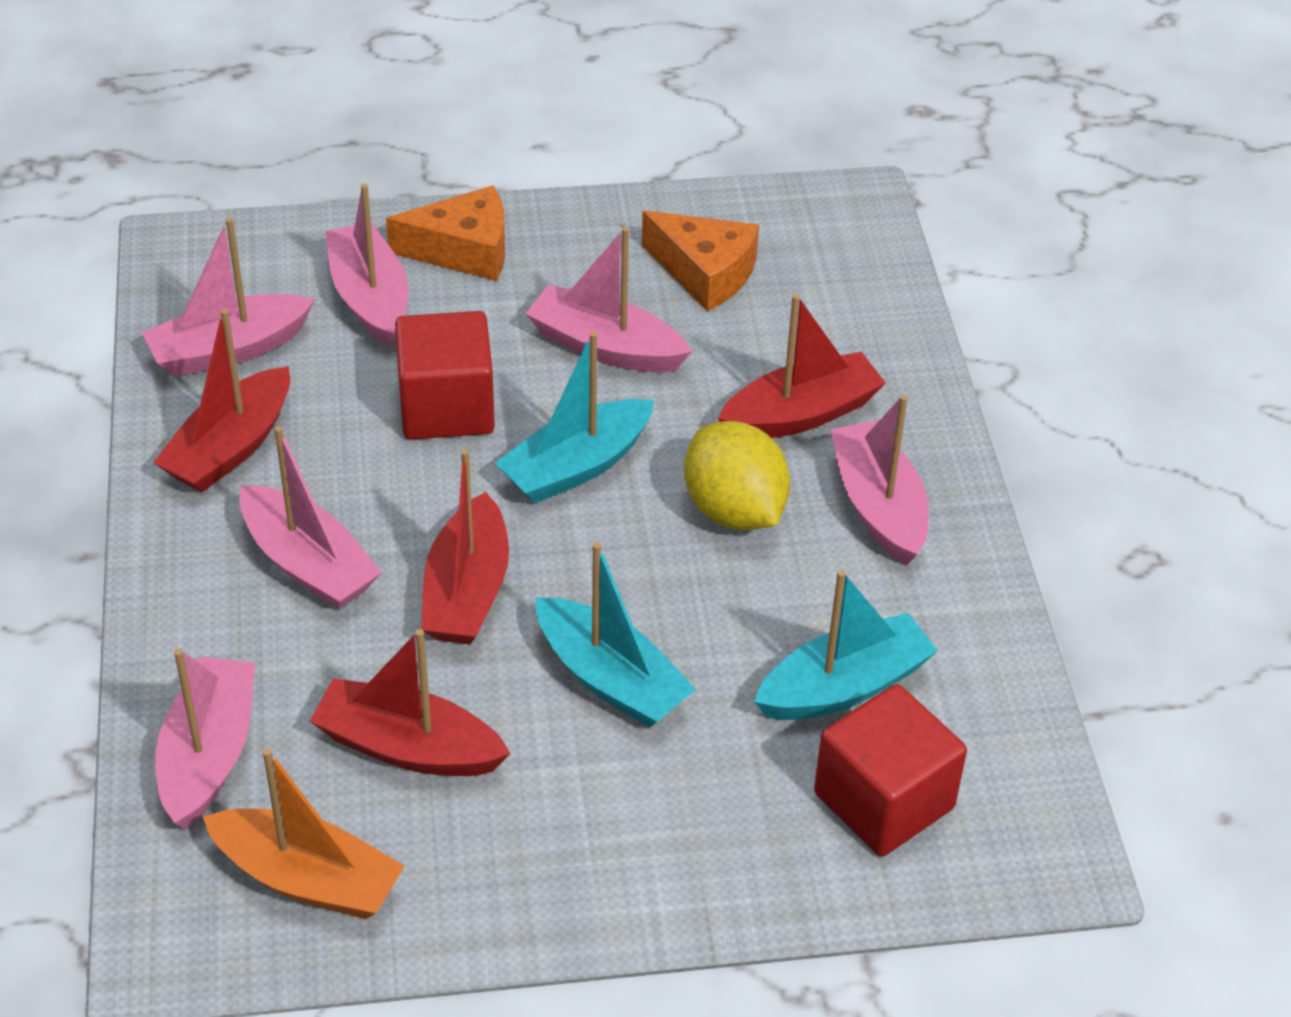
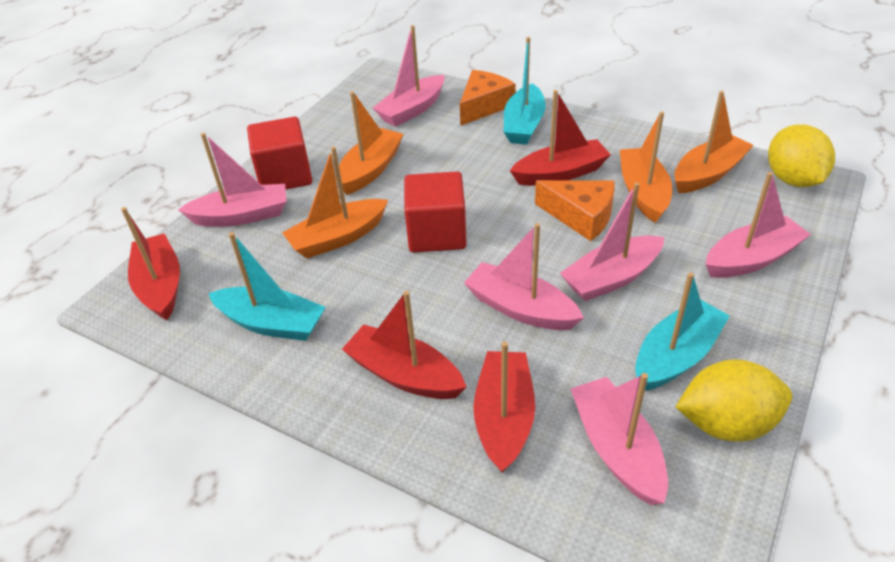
orange boat: [203,748,405,919] = 1 -> [282,146,388,258] [336,91,404,195] [620,111,672,223] [674,91,754,193] = 4
yellow lemon: [684,421,790,530] = 1 -> [676,359,792,442] [768,124,835,187] = 2

